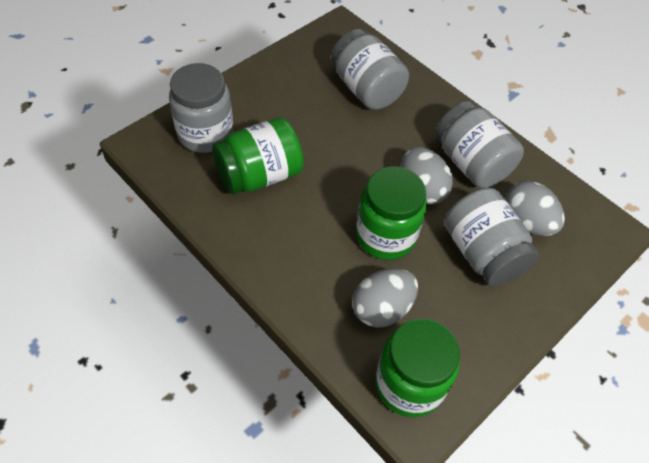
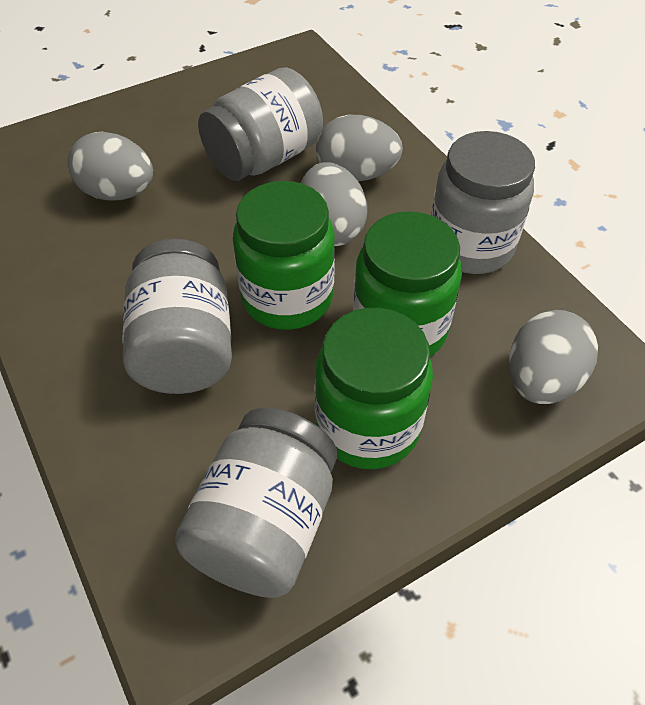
grey egg: [352,269,418,328] [401,147,453,204] [505,181,565,236] = 3 -> [68,132,153,201] [301,162,367,246] [316,115,403,182] [509,310,598,404] = 4

